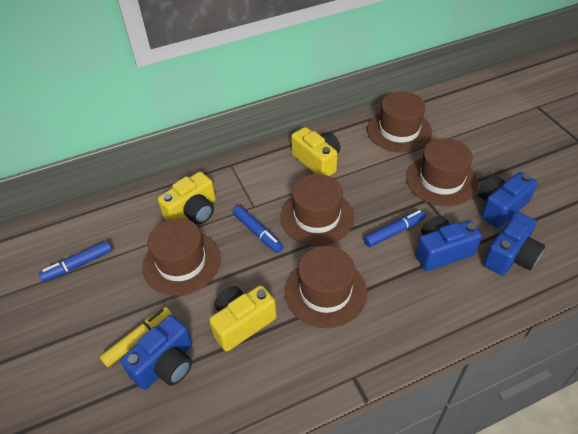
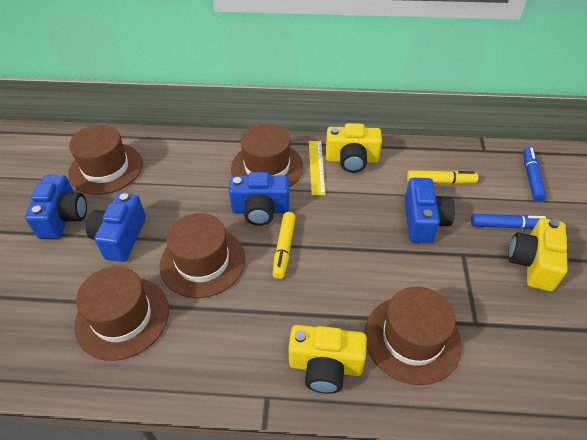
blue marker: [39,240,112,282] [233,206,284,253] [364,210,426,247] = 3 -> [471,214,549,229] [523,147,547,202] = 2
yellow marker: [100,307,172,367] = 1 -> [273,212,296,279] [407,170,478,184] = 2
yellow ruler: none = 0 -> [309,141,325,195] = 1

